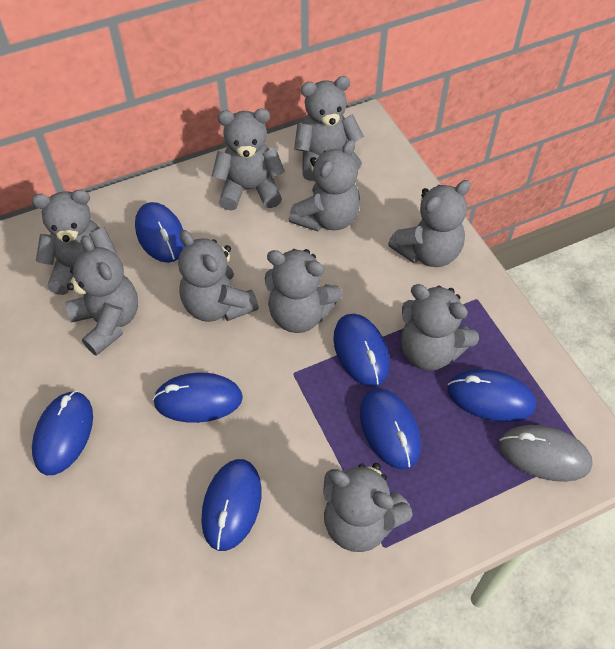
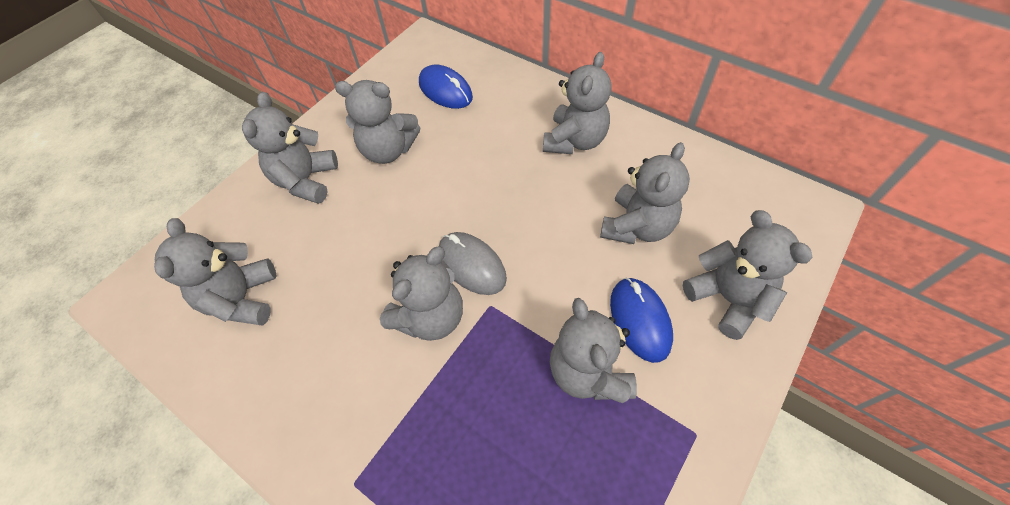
blue mouse: [32,391,93,475] [135,202,185,263] [153,373,243,423] [201,459,262,551] [333,314,390,387] [360,388,421,469] [448,369,536,422] = 7 -> [419,65,473,109] [610,277,673,363] = 2
grey teddy bear: [32,190,116,295] [65,235,138,356] [178,230,259,322] [212,109,285,211] [265,249,343,333] [289,139,360,231] [294,76,364,181] [323,463,413,552] [388,180,471,267] [401,284,479,371] = 10 -> [154,218,277,326] [242,92,338,204] [335,80,420,164] [380,246,463,341] [543,52,612,154] [550,298,637,403] [600,142,690,244] [683,210,813,340] = 8

